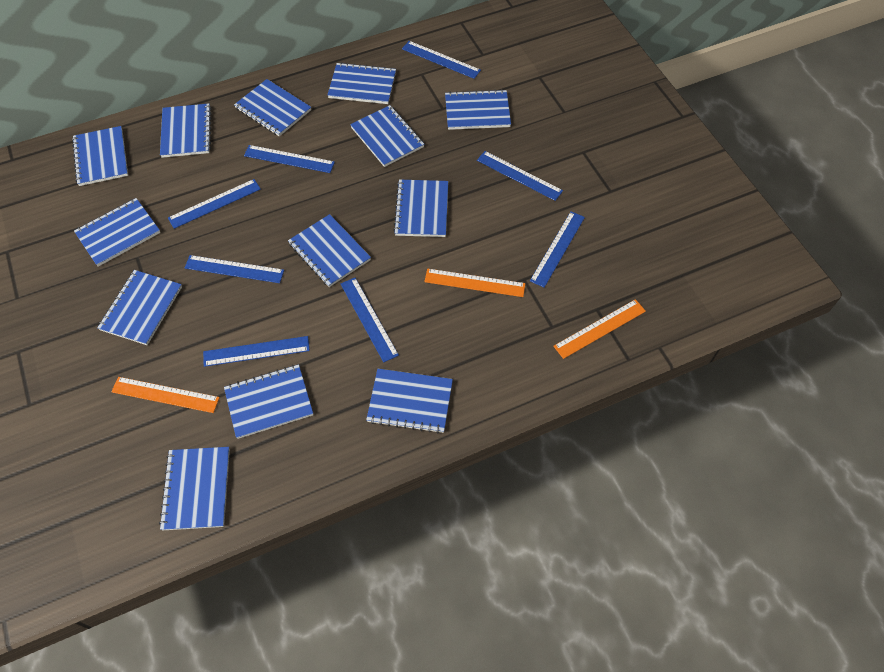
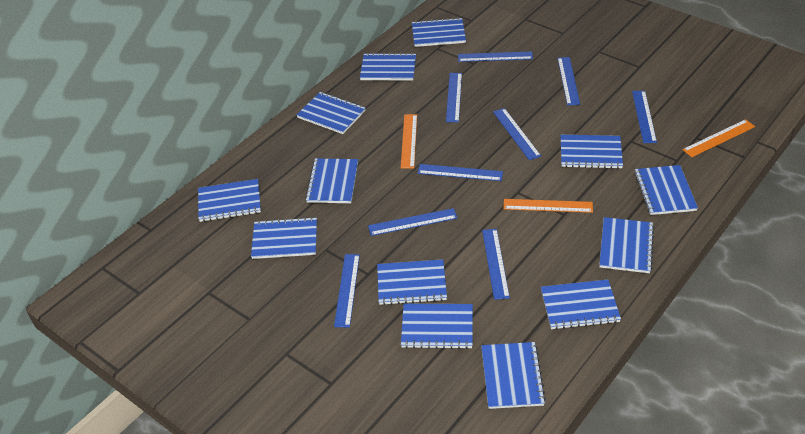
blue ruler: [168,179,261,229] [185,255,284,283] [203,336,310,367] [244,145,335,173] [341,278,399,362] [402,41,481,79] [477,151,563,201] [530,211,585,288] = 8 -> [334,254,360,327] [368,208,457,236] [418,164,503,181] [446,73,462,122] [458,51,533,62] [482,229,510,300] [493,108,541,160] [558,57,580,105] [632,91,657,143] = 9

